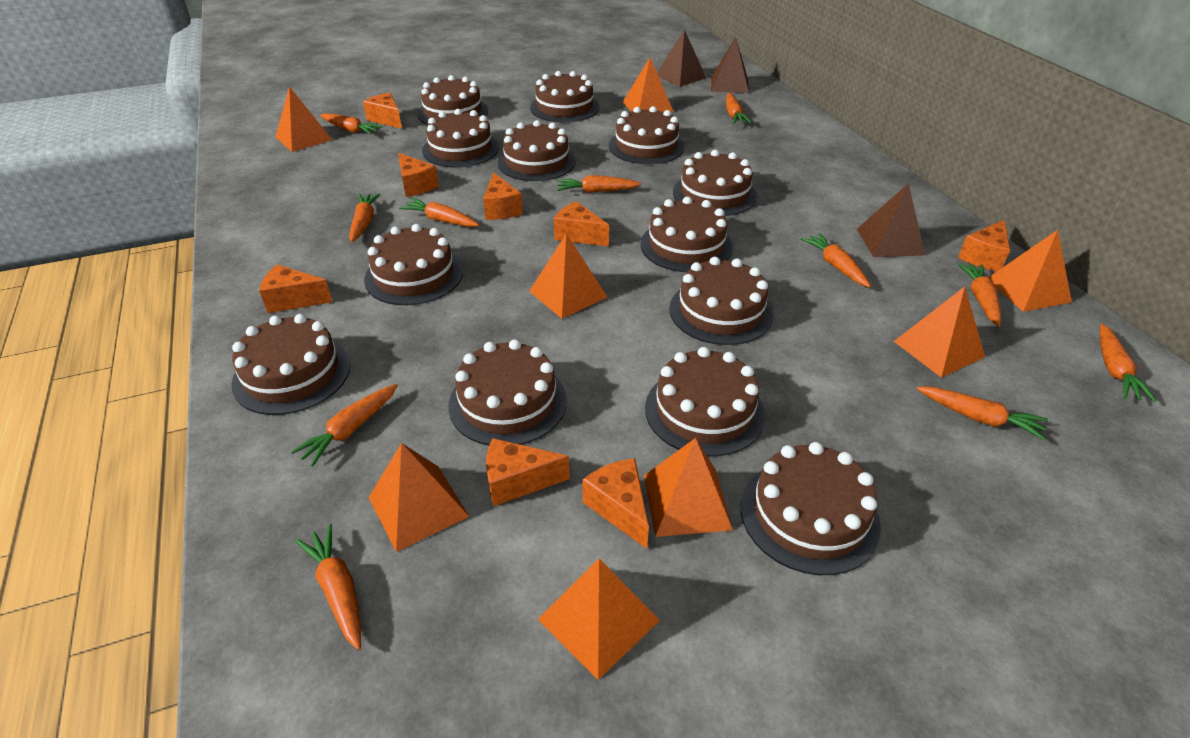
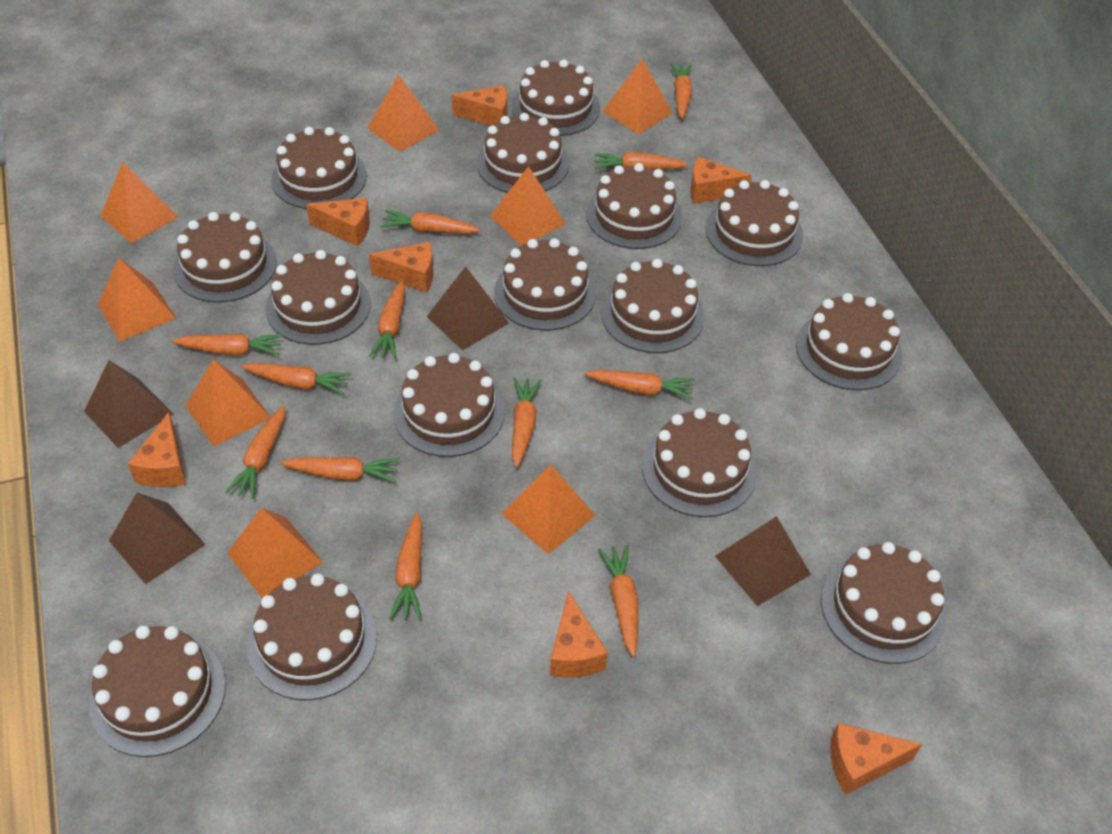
brown cake: [231,314,350,415] [364,224,463,305] [417,75,488,125] [422,109,499,168] [448,339,567,446] [498,120,576,181] [530,71,599,122] [609,106,685,164] [640,197,733,272] [645,347,765,456] [669,257,773,345] [673,150,757,216] [741,442,881,575] = 13 -> [89,626,226,757] [173,212,277,303] [247,574,377,700] [266,250,371,345] [271,127,367,209] [393,353,505,457] [477,113,569,193] [494,238,596,331] [512,59,600,136] [586,163,683,249] [601,259,705,353] [642,408,757,517] [706,180,803,266] [796,293,902,390] [821,542,947,664] = 15
brown pyramid: [657,29,706,87] [711,37,749,93] [857,183,925,257] = 3 -> [84,360,173,448] [109,492,205,584] [427,266,509,351] [715,516,811,606] = 4
orange carrot: [291,384,398,467] [295,524,361,650] [320,113,383,135] [349,193,381,242] [399,198,479,227] [557,175,642,193] [726,93,752,124] [801,233,871,288] [917,387,1048,440] [958,263,1001,327] [1100,324,1157,402] = 11 -> [172,334,283,356] [225,406,285,499] [241,363,351,395] [280,457,399,483] [369,280,405,359] [381,210,481,234] [389,513,422,620] [512,378,542,468] [584,370,695,400] [594,152,689,170] [598,545,638,657] [670,63,692,119] = 12
orange cheese: [259,265,333,313] [363,93,402,129] [398,153,439,197] [483,172,523,220] [486,438,570,506] [554,201,609,246] [582,458,649,549] [958,220,1010,271] = 8 -> [128,412,186,487] [306,198,370,246] [369,242,433,293] [452,85,507,126] [550,591,608,678] [690,157,752,204] [830,723,922,795] = 7

